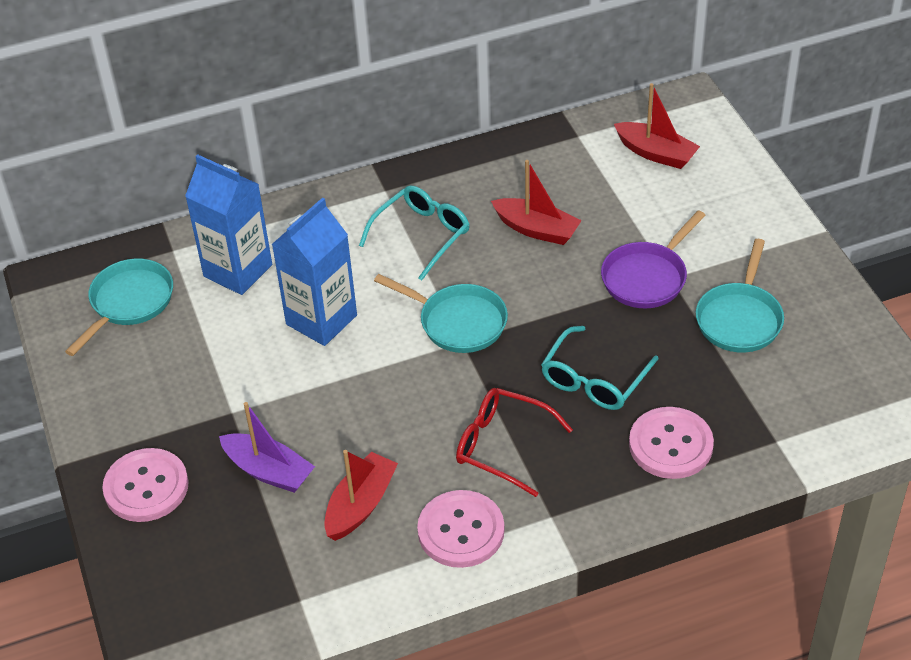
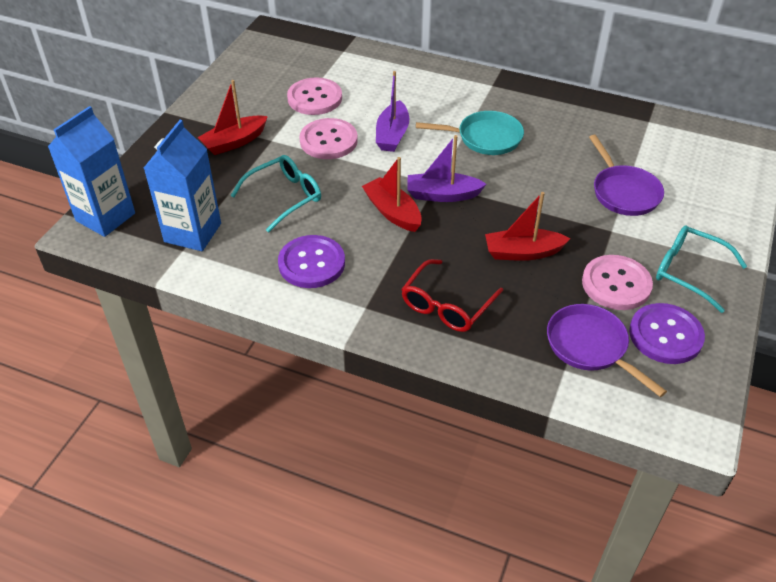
purple boat: [219,402,315,493] = 1 -> [376,71,409,152] [407,135,486,202] = 2
purple button: none = 0 -> [278,235,345,288] [629,303,705,364] = 2
purple pan: [601,210,706,308] = 1 -> [547,304,667,397] [589,135,664,216] = 2
turquoise pan: [65,259,173,356] [374,274,508,353] [696,239,784,353] = 3 -> [416,111,524,155] = 1

